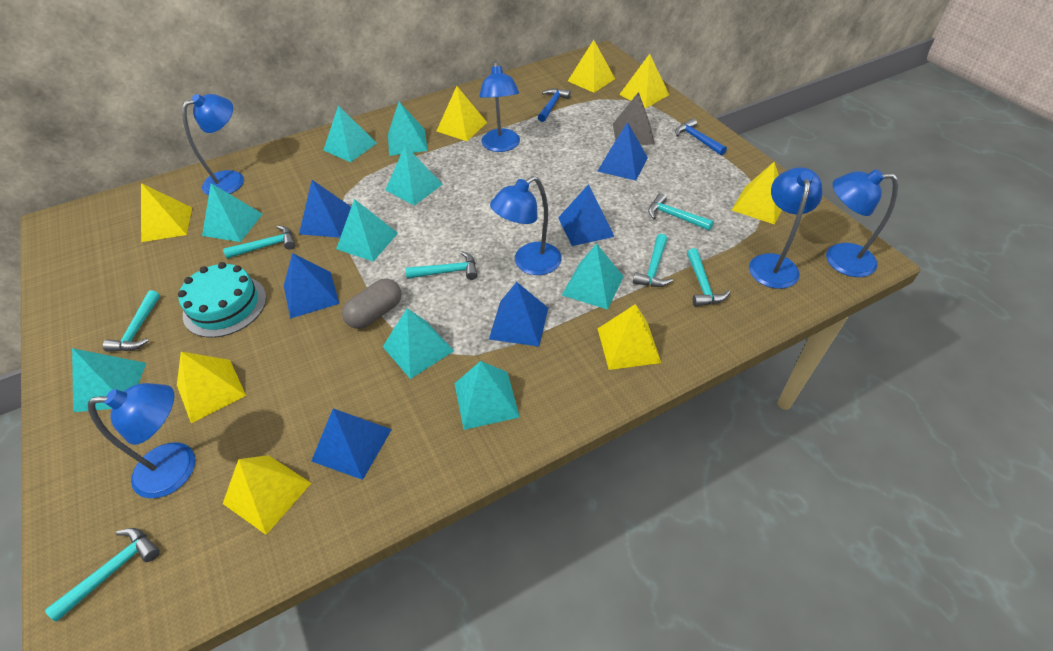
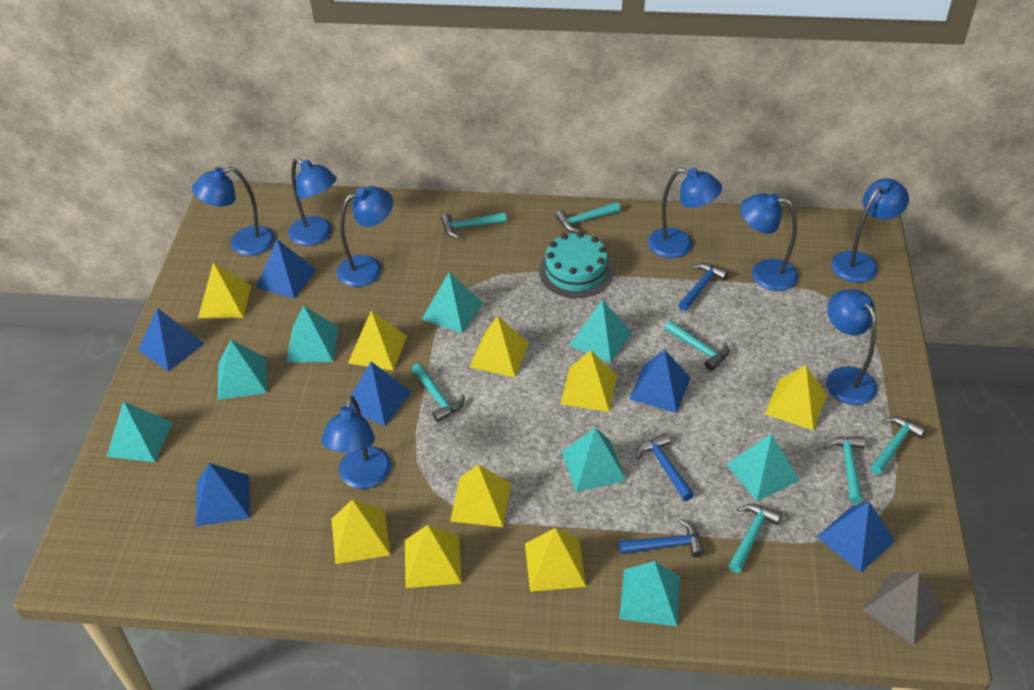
blue hammer: [538,88,571,122] [675,118,727,156] = 2 -> [619,519,705,558] [636,433,694,501] [678,263,728,311] = 3
blue lamp: [88,383,195,498] [182,94,244,195] [479,61,520,152] [490,176,562,275] [749,167,823,289] [826,169,898,277] = 6 -> [192,167,275,256] [288,157,337,246] [321,396,392,489] [337,186,393,287] [648,168,722,258] [740,193,798,291] [826,290,877,405] [832,178,909,283] = 8
grey capsule: [342,278,402,329] = 1 -> none = 0
turquoise pyramid: [72,348,146,412] [202,183,262,242] [323,106,377,162] [336,199,398,262] [383,308,454,379] [385,145,443,206] [388,102,428,156] [454,361,520,430] [562,243,624,310] = 9 -> [107,401,173,462] [218,339,267,400] [286,305,339,362] [422,272,483,333] [561,428,626,492] [569,300,632,363] [619,561,680,626] [726,434,800,501] = 8
yellow pyramid: [141,183,192,242] [177,352,246,423] [223,455,311,535] [436,86,487,141] [568,40,615,93] [598,304,661,370] [619,54,669,108] [732,162,782,224] = 8 -> [198,262,251,318] [331,500,390,564] [348,311,407,371] [405,525,462,588] [450,464,511,527] [470,316,529,377] [525,528,586,592] [561,350,617,412] [765,365,827,431] = 9

